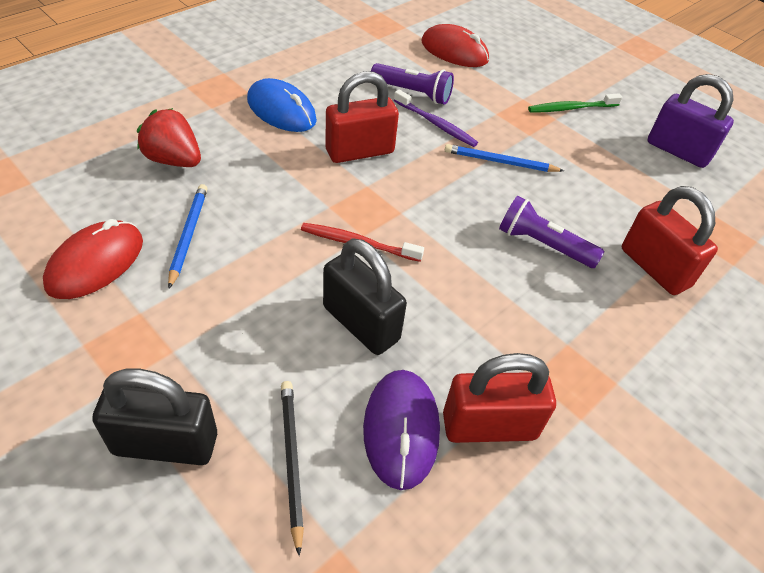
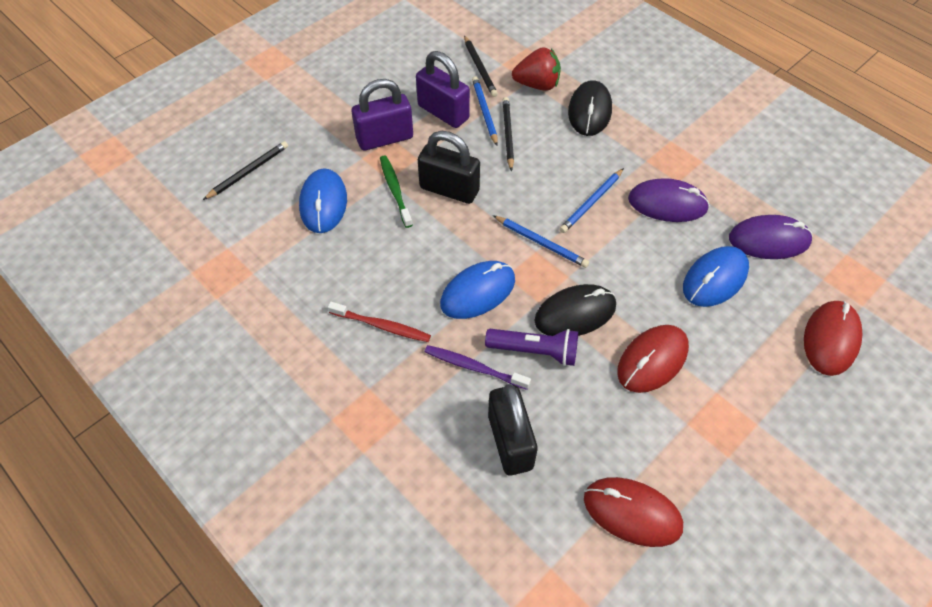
black mouse: none = 0 -> [534,284,616,336] [568,80,612,136] = 2
black pencil: [281,381,304,556] = 1 -> [203,141,288,200] [464,35,498,97] [502,97,514,171] = 3
blue mouse: [247,78,317,132] = 1 -> [299,168,347,233] [440,261,515,319] [683,246,749,307] = 3
blue pencil: [168,184,208,288] [445,144,564,172] = 2 -> [472,76,498,146] [493,215,589,268] [559,168,624,233] = 3
purple flashlight: [371,63,454,105] [499,196,605,268] = 2 -> [485,329,578,366] = 1
purple mouse: [363,370,440,490] = 1 -> [628,178,710,222] [729,215,813,259] = 2
purple padlock: [647,74,734,168] = 1 -> [352,79,413,151] [416,51,470,128] = 2
red mouse: [43,219,143,299] [421,24,489,67] = 2 -> [584,477,683,547] [617,325,689,393] [804,301,862,376] = 3
red padlock: [325,71,399,163] [443,353,556,443] [622,186,718,295] = 3 -> none = 0

